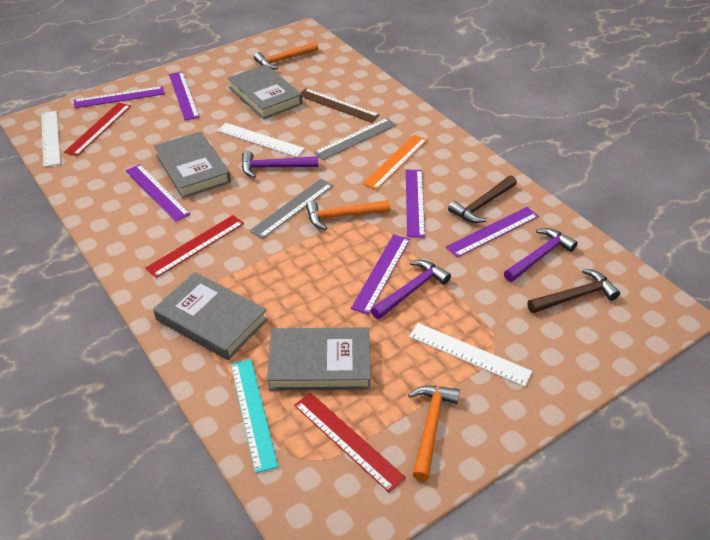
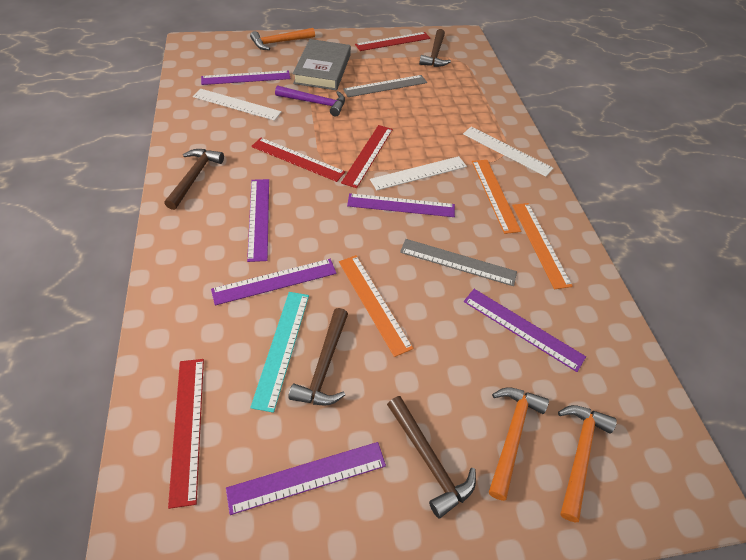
brown hammer: [448,175,517,223] [527,269,620,313] = 2 -> [164,149,224,210] [288,308,348,406] [387,396,476,519] [419,29,451,67] = 4
brown ruler: [300,88,380,123] = 1 -> none = 0
grey book: [153,272,268,360] [154,132,231,198] [228,64,302,119] [267,327,371,391] = 4 -> [293,39,351,90] = 1
orange ruler: [363,135,427,190] = 1 -> [339,255,414,357] [472,160,521,234] [512,203,573,289] = 3
purple hammer: [242,151,319,178] [371,260,451,319] [504,228,578,282] = 3 -> [275,85,345,116] = 1
red ruler: [64,103,131,156] [145,215,244,278] [294,393,406,493] = 3 -> [168,359,204,509] [251,138,345,182] [341,125,393,188] [355,32,430,51] = 4

